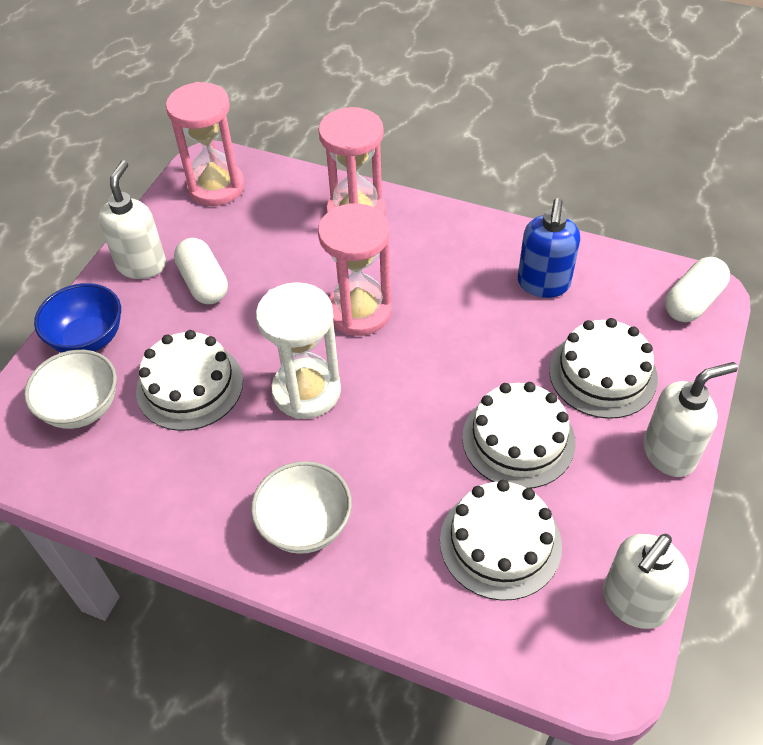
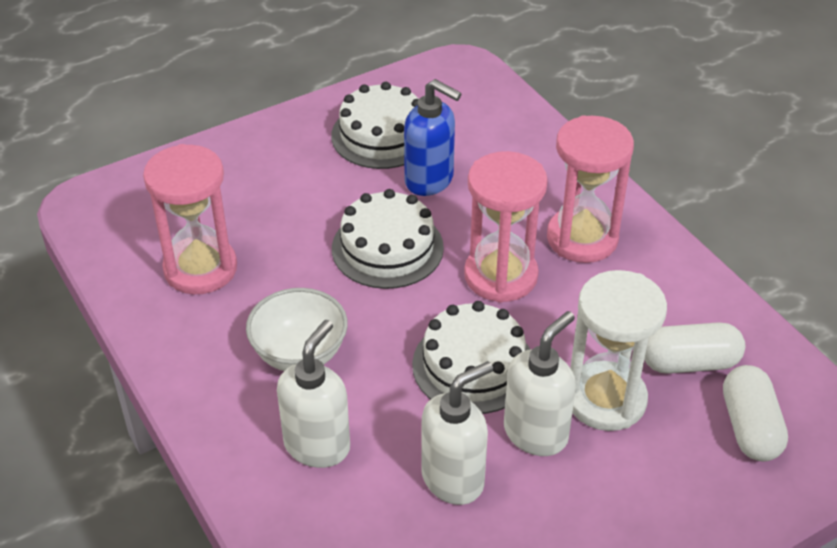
blue bowl: [34,283,121,353] = 1 -> none = 0
white bowl: [24,349,117,429] [251,461,352,554] = 2 -> [246,288,348,371] = 1
white cake: [136,330,243,431] [440,480,562,601] [462,382,576,488] [549,318,658,419] = 4 -> [331,82,419,169] [332,189,444,289] [412,301,530,414] = 3

